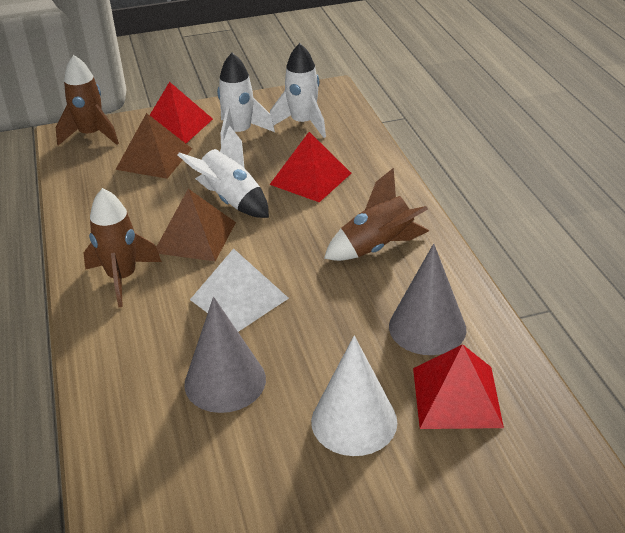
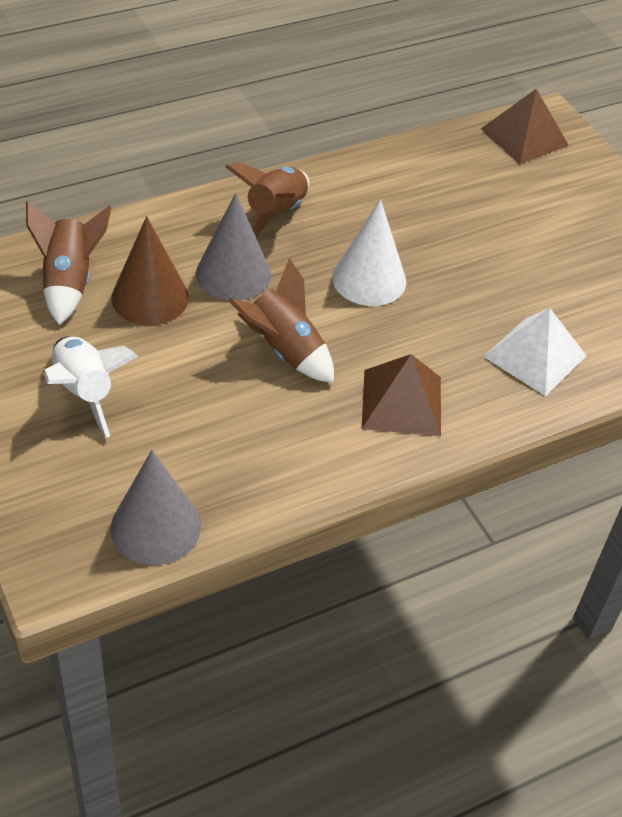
brown cone: none = 0 -> [111,216,189,325] = 1
red pyramid: [150,82,213,143] [269,132,351,202] [413,344,504,429] = 3 -> none = 0
white rocket: [178,125,269,218] [217,53,275,147] [270,43,326,138] = 3 -> [43,336,139,438] = 1

